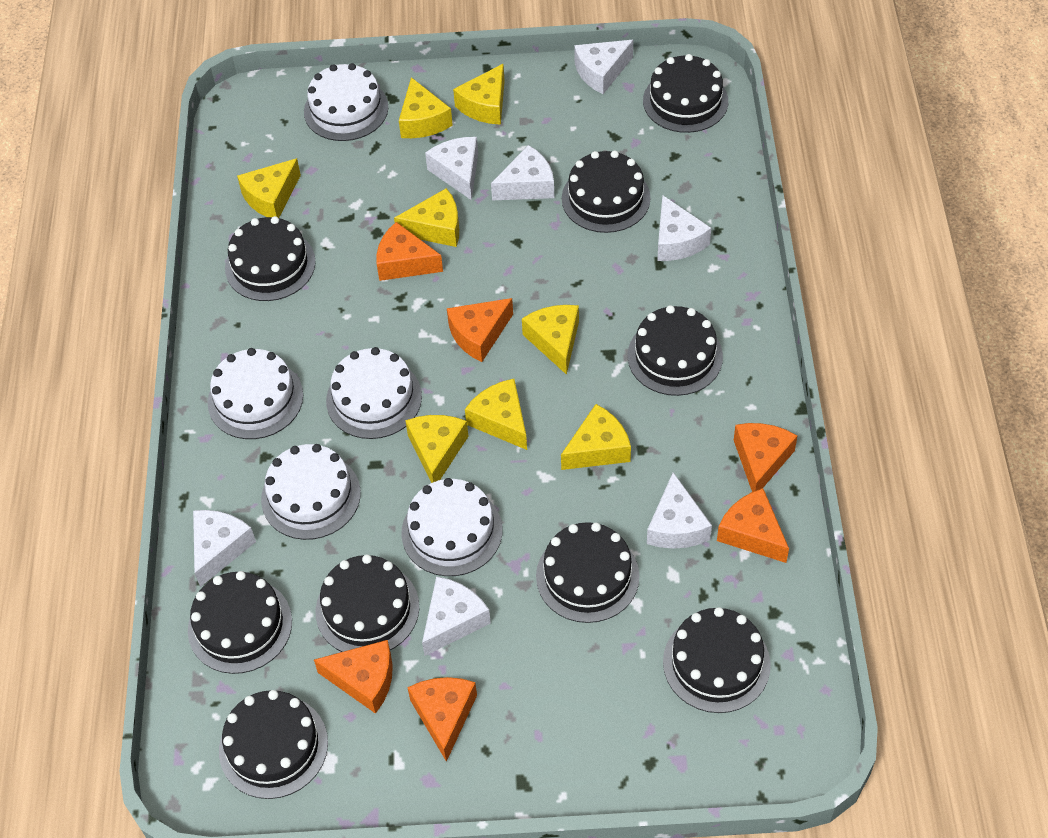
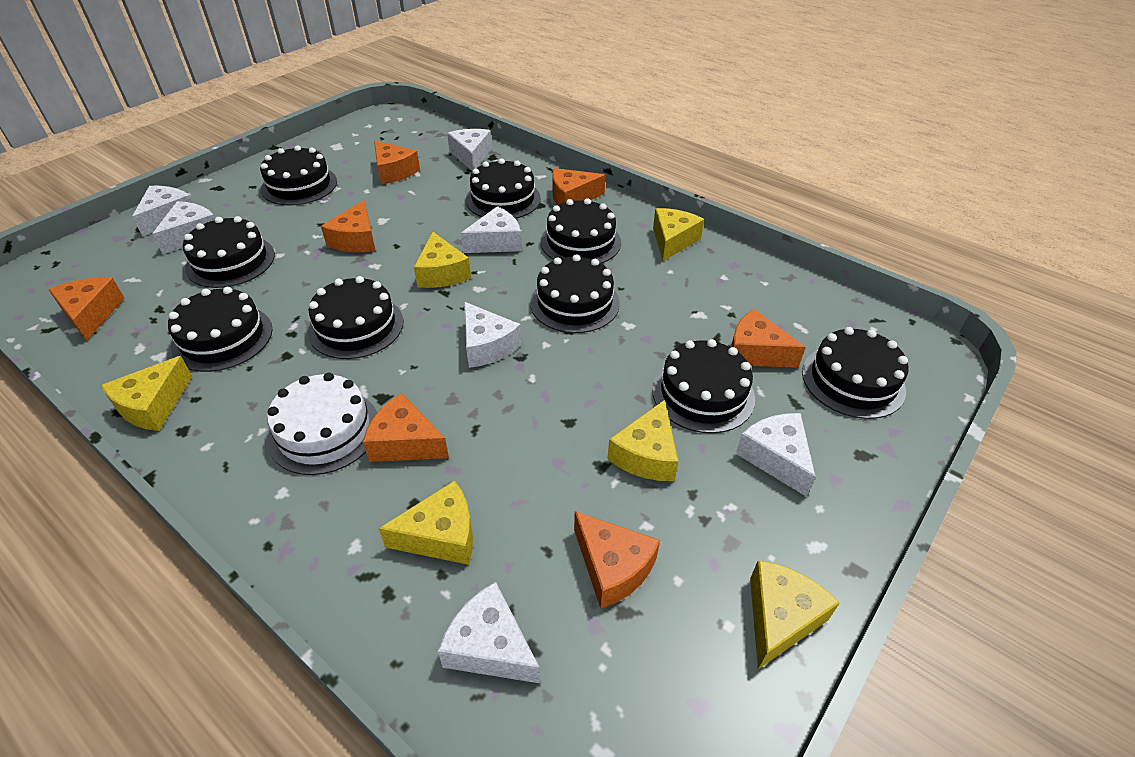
orange cheese: [314,640,393,714] [376,222,443,281] [407,677,477,762] [447,298,513,362] [717,488,789,563] [734,423,798,492] = 6 -> [48,277,125,341] [321,200,376,252] [363,393,449,462] [374,141,420,184] [552,168,606,206] [574,511,660,609] [731,309,806,368] = 7
white cake: [208,348,303,439] [261,444,361,540] [304,63,388,141] [326,347,422,439] [401,478,502,576] = 5 -> [267,373,377,475] = 1
yellow cheese: [237,158,301,218] [394,188,459,247] [399,77,453,138] [405,415,469,483] [453,64,505,125] [465,379,527,450] [522,305,579,375] [561,404,631,470] = 8 -> [101,356,192,431] [378,480,473,565] [414,232,471,288] [607,400,679,481] [653,208,704,261] [750,560,840,669] = 6

